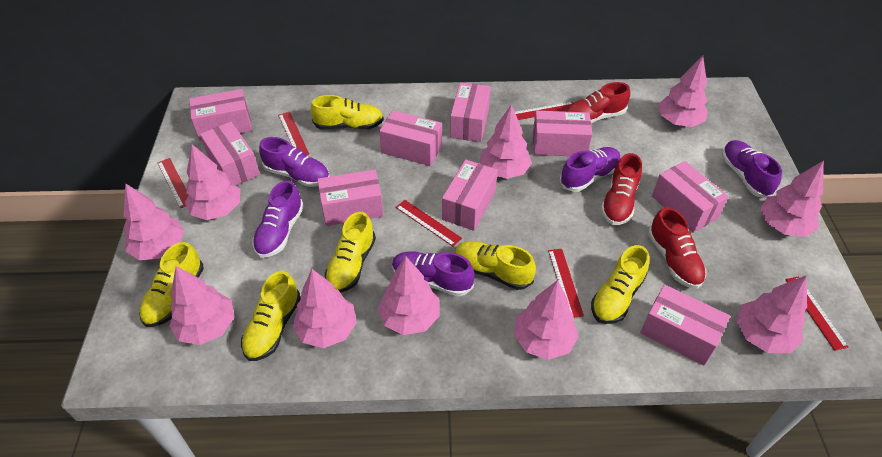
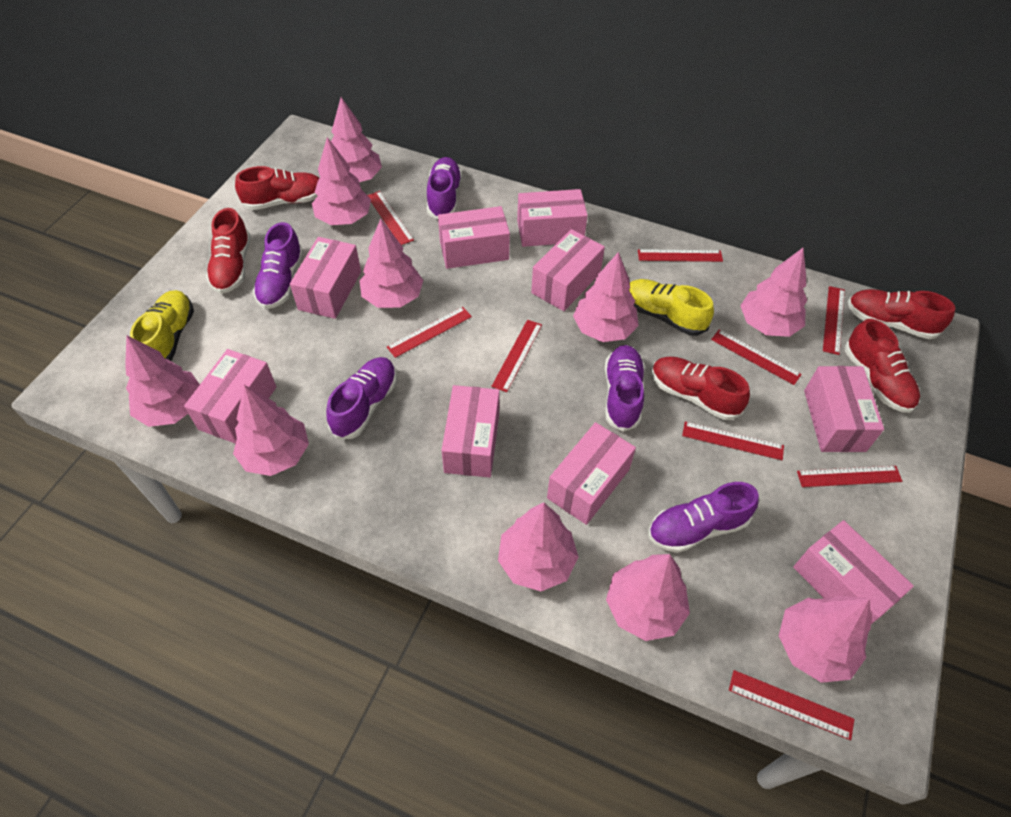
red ruler: [157,158,189,208] [278,112,309,155] [396,200,462,246] [515,102,573,120] [548,249,584,318] [785,276,849,351] = 6 -> [367,191,414,245] [387,307,472,358] [491,320,542,392] [638,249,723,262] [682,421,784,460] [711,330,802,385] [729,670,854,740] [797,466,902,487] [823,286,845,355] = 9
red shoe: [565,82,630,123] [601,153,642,225] [648,207,706,289] = 3 -> [206,208,251,294] [235,166,319,210] [652,357,750,420] [845,319,920,413] [848,289,956,339] = 5
yellow shoe: [139,242,204,327] [241,271,301,361] [310,95,384,130] [325,212,376,293] [455,241,536,290] [591,245,649,324] = 6 -> [130,290,194,361] [629,279,714,336] = 2

